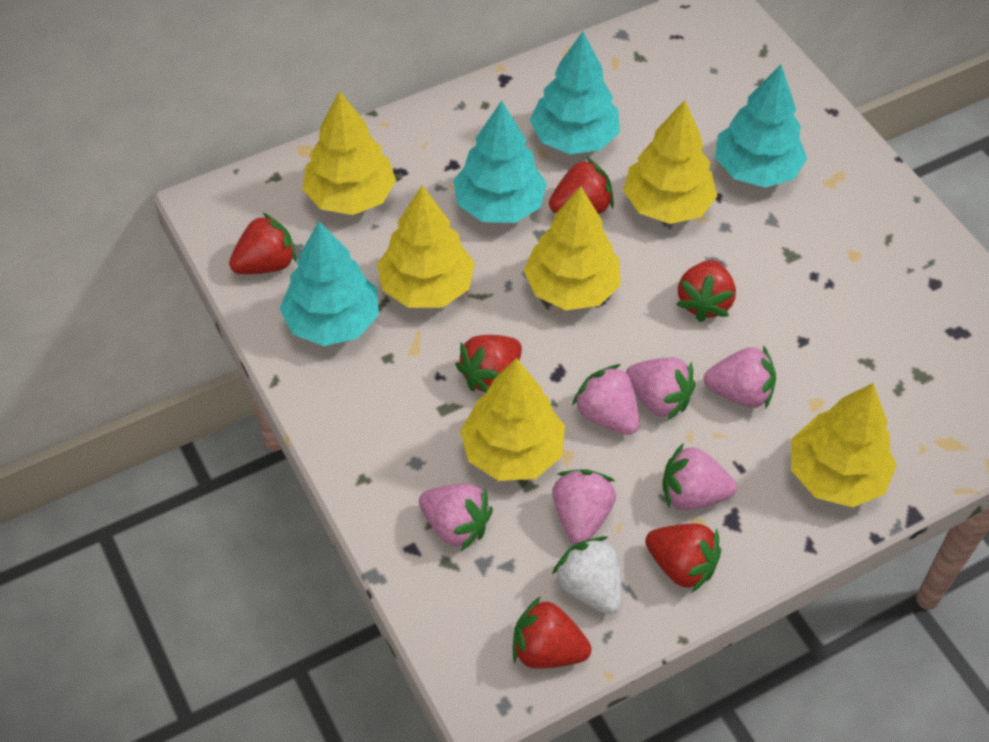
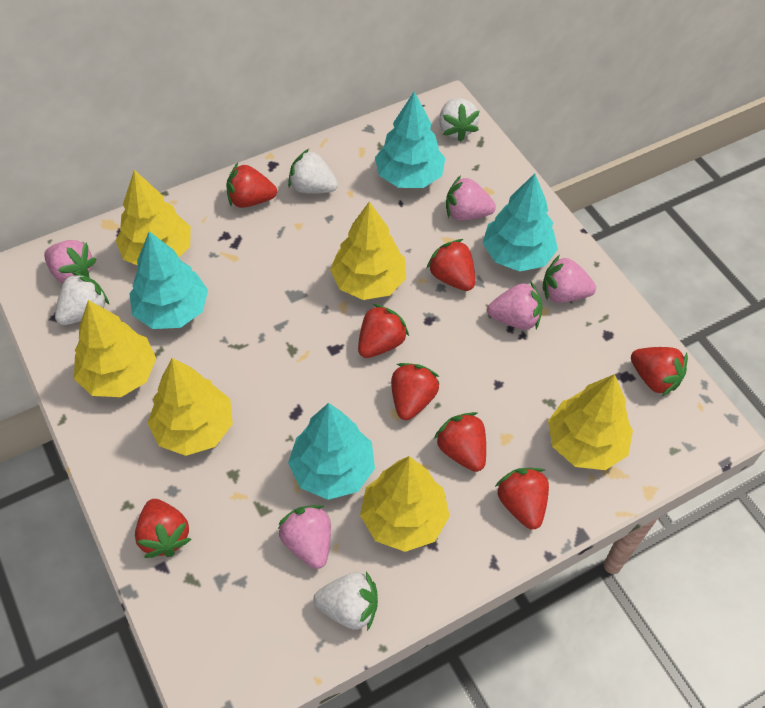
pink strawberry: [419,483,493,551] [552,469,616,544] [572,364,640,435] [626,358,696,421] [663,443,737,510] [703,345,776,408] = 6 -> [44,240,97,283] [278,505,331,569] [446,175,496,221] [487,282,542,330] [543,255,596,303] = 5
red strawberry: [229,212,297,274] [455,335,522,393] [513,596,591,669] [549,157,614,214] [645,524,721,592] [676,260,736,322] = 6 -> [135,499,192,558] [226,163,277,208] [358,304,409,358] [391,363,439,420] [426,239,475,291] [434,412,486,472] [495,468,549,530] [631,347,688,397] = 8
white strawberry: [552,536,622,614] = 1 -> [55,272,109,325] [288,149,338,194] [313,572,378,631] [439,98,479,142] = 4

